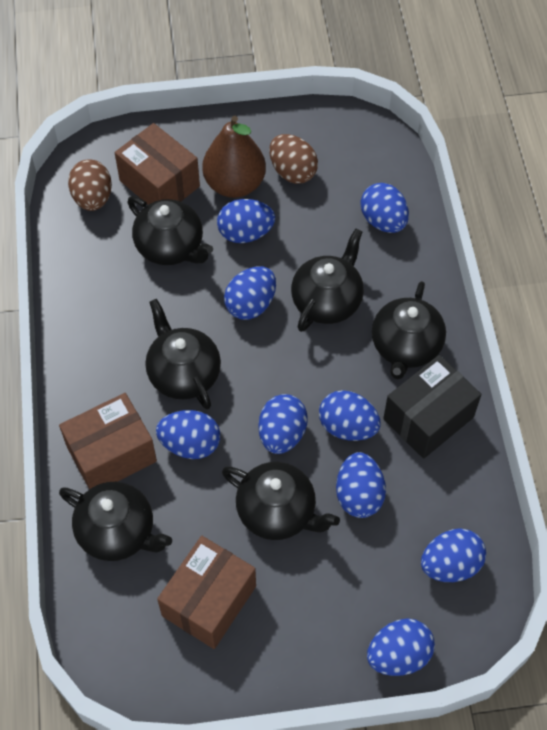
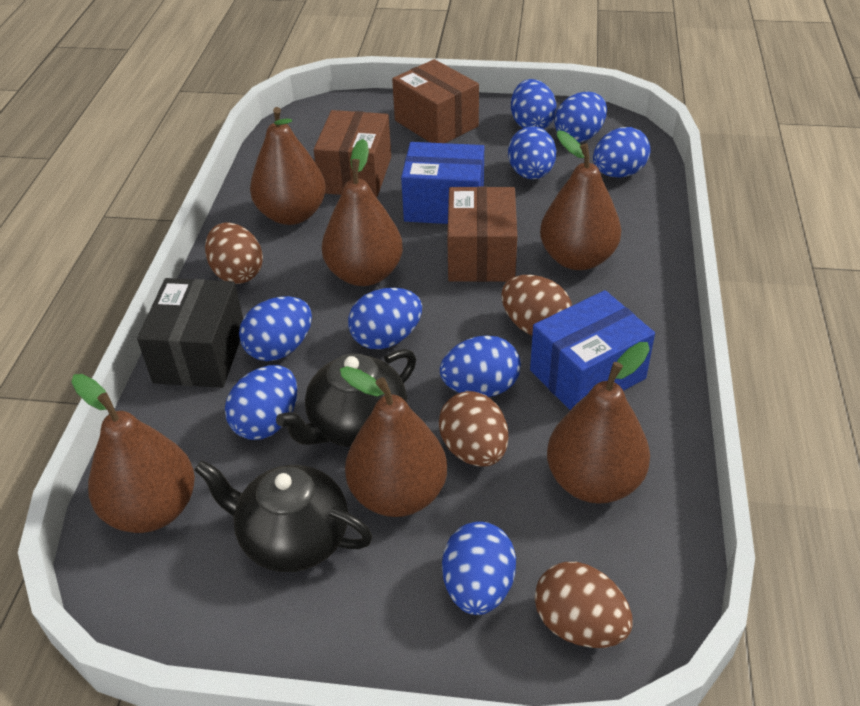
black teapot: [59,482,172,561] [127,196,213,265] [145,299,221,409] [222,462,340,540] [291,228,364,332] [372,281,446,379] = 6 -> [194,460,372,572] [276,349,416,447] = 2
blue box: none = 0 -> [401,142,484,224] [530,290,655,410] = 2
brown egg: [68,160,112,211] [269,134,318,184] = 2 -> [205,223,263,284] [439,391,508,466] [501,275,572,335] [535,562,633,648] = 4
brown pear: [202,116,266,198] = 1 -> [71,374,195,533] [250,107,326,225] [322,139,403,286] [340,366,447,517] [540,130,621,270] [547,342,650,504] = 6

